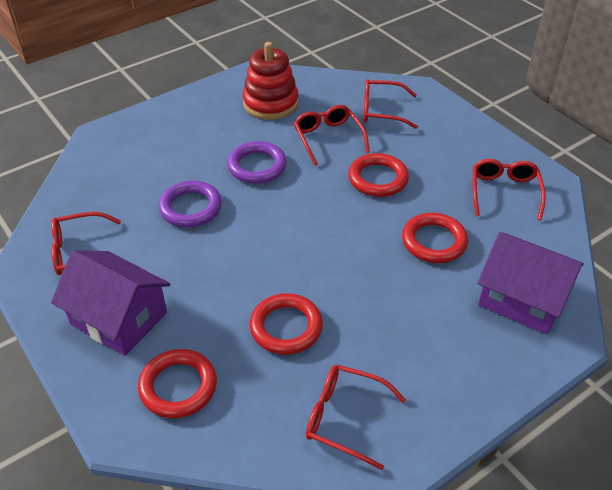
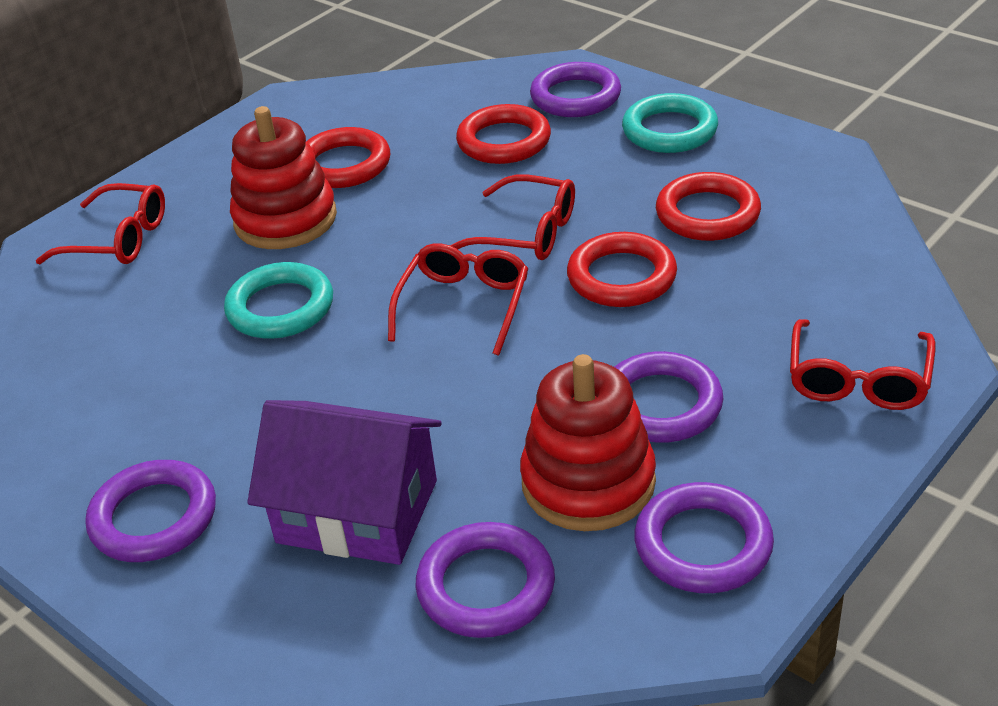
purple house: [51,250,171,356] [477,232,584,334] = 2 -> [247,400,442,565] = 1
purple ring: [158,181,222,227] [227,141,287,184] = 2 -> [86,460,216,562] [415,522,555,638] [530,62,621,117] [614,351,723,443] [634,482,774,593] = 5
red glasses: [51,212,121,275] [294,105,370,166] [306,365,406,470] [363,79,418,129] [473,159,546,221] = 5 -> [36,183,165,264] [388,243,529,356] [450,175,575,260] [790,319,936,410] = 4
red stacking toy: [242,42,298,120] = 1 -> [230,106,337,249] [520,354,656,531] = 2
turquoise ring: none = 0 -> [224,262,333,339] [622,93,718,153] = 2

